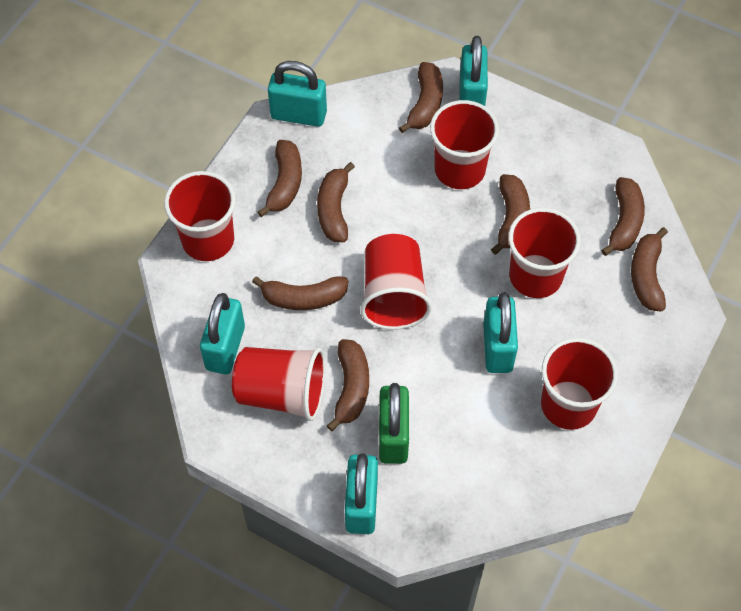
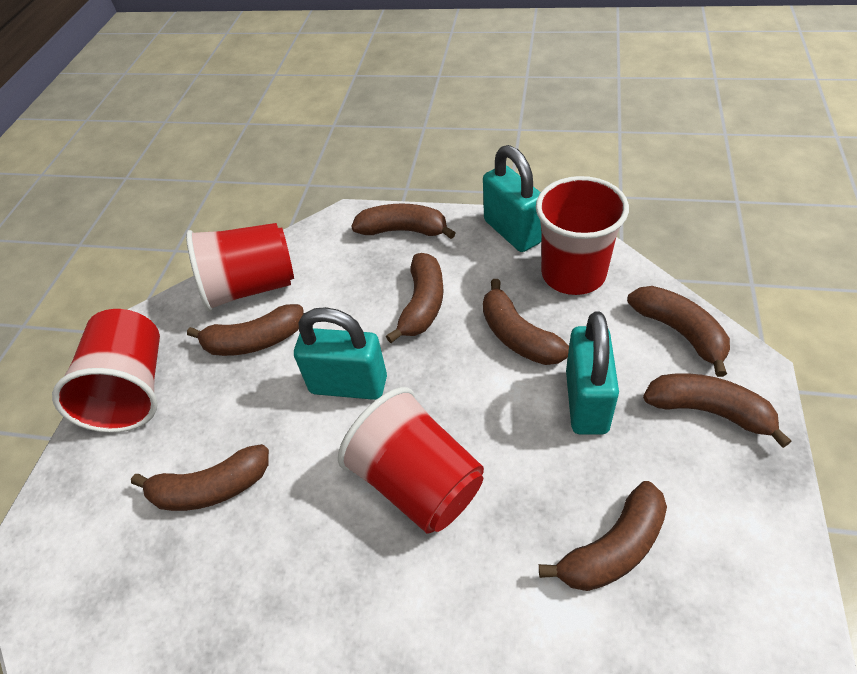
green padlock: [379,383,409,464] = 1 -> none = 0
red cup: [164,171,235,261] [232,347,326,421] [360,234,432,330] [430,100,499,189] [508,208,581,298] [541,338,618,430] = 6 -> [52,309,160,433] [186,223,294,312] [338,387,484,534] [536,176,629,295] = 4
turquoise padlock: [200,293,245,374] [268,61,327,127] [345,453,378,534] [460,36,488,106] [483,292,518,373] = 5 -> [294,307,387,400] [483,145,542,252] [566,311,619,435] = 3

